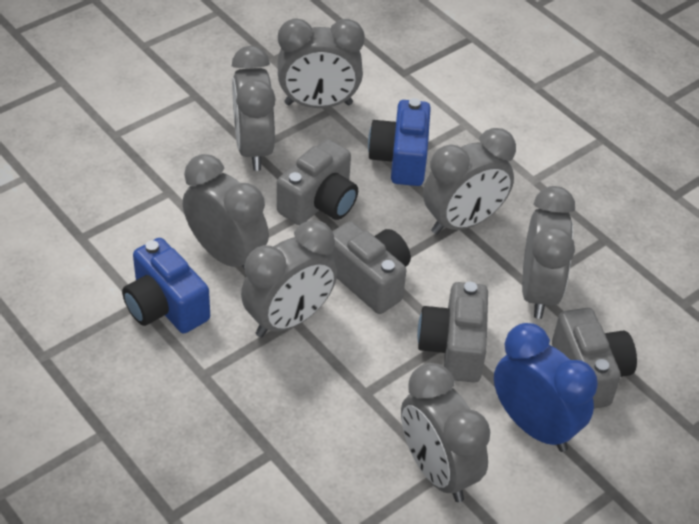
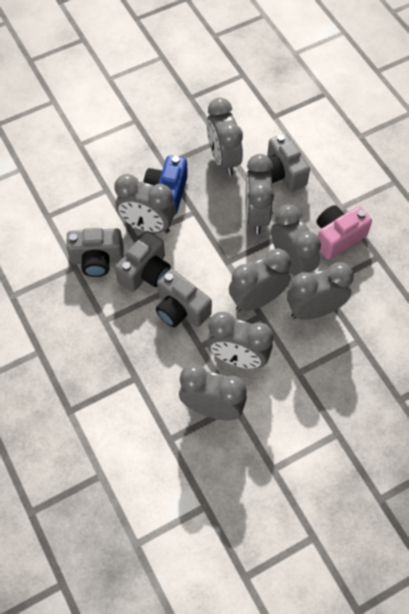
blue camera: [122,238,210,333] [368,98,431,186] = 2 -> [143,155,188,215] = 1
blue clock: [494,323,598,452] = 1 -> none = 0
grey clock: [183,154,269,270] [232,46,276,171] [241,220,337,338] [278,19,365,108] [401,363,490,502] [423,128,516,234] [522,186,575,319] = 7 -> [114,174,176,233] [179,364,247,420] [207,98,243,176] [207,312,273,369] [229,248,291,311] [245,154,274,234] [271,204,321,276] [287,262,354,320] = 8
pink camera: none = 0 -> [317,205,372,260] = 1

